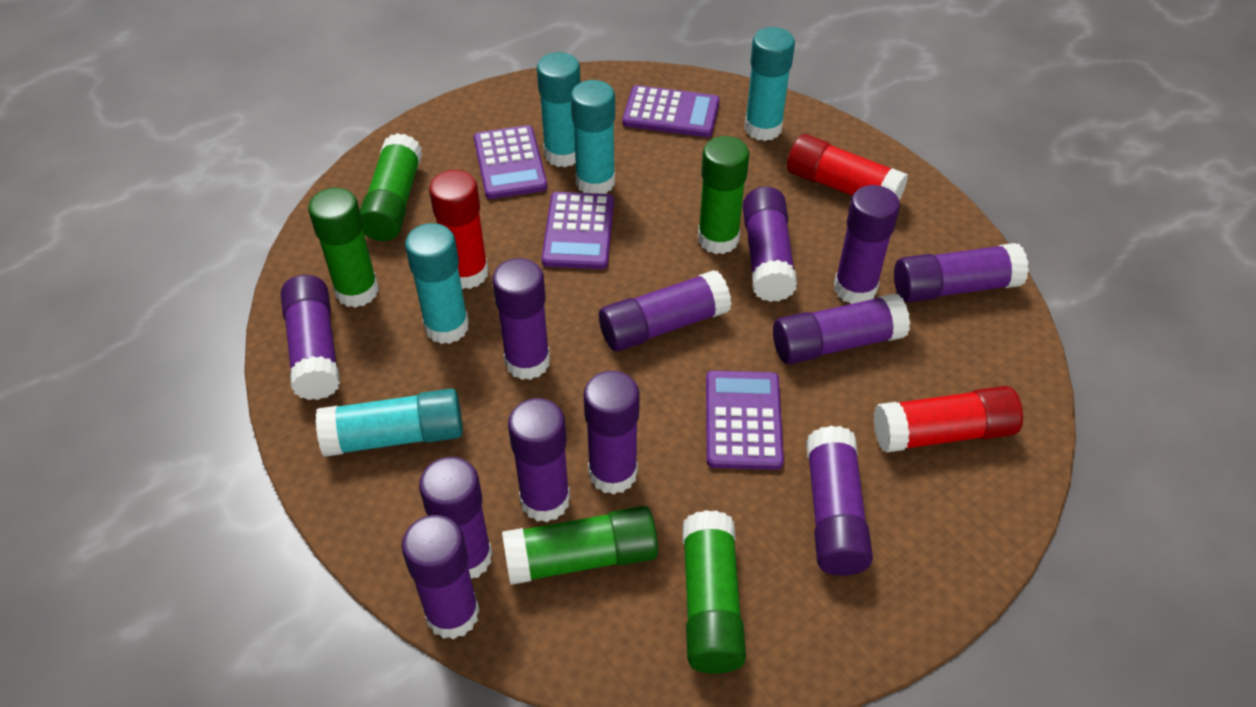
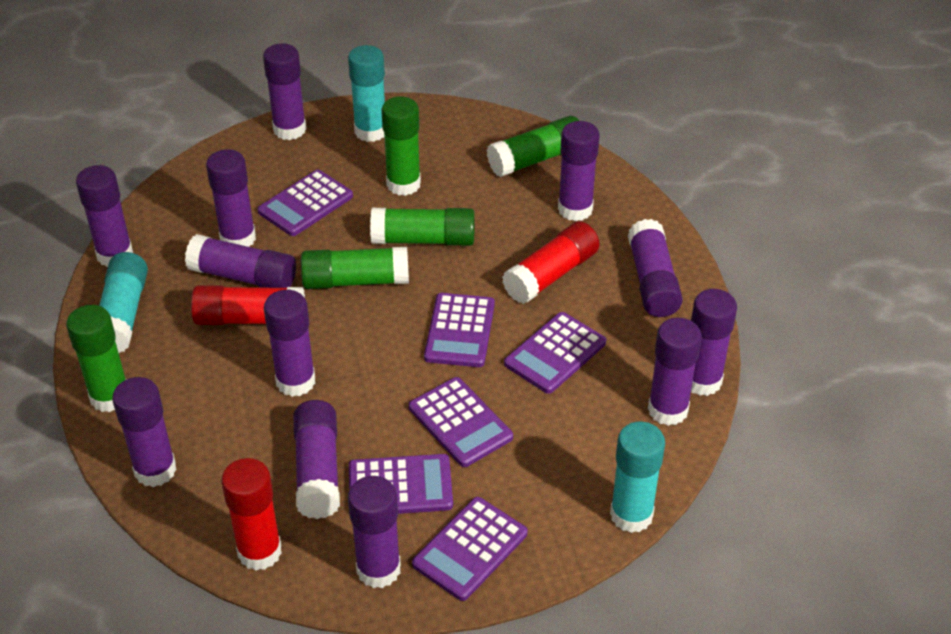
purple calculator: [474,125,547,199] [542,192,614,269] [622,85,720,137] [706,371,784,470] = 4 -> [257,170,353,236] [349,454,453,514] [409,377,513,467] [412,497,528,601] [424,293,495,367] [504,312,606,394] = 6
turquoise glue stick: [316,389,463,457] [405,223,469,344] [537,52,581,167] [571,80,615,194] [744,27,795,141] = 5 -> [99,252,148,353] [348,45,385,142] [610,422,665,533] = 3

